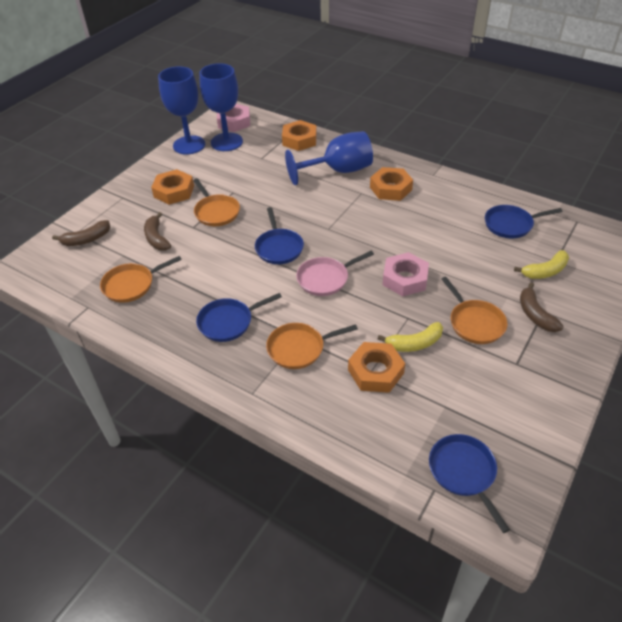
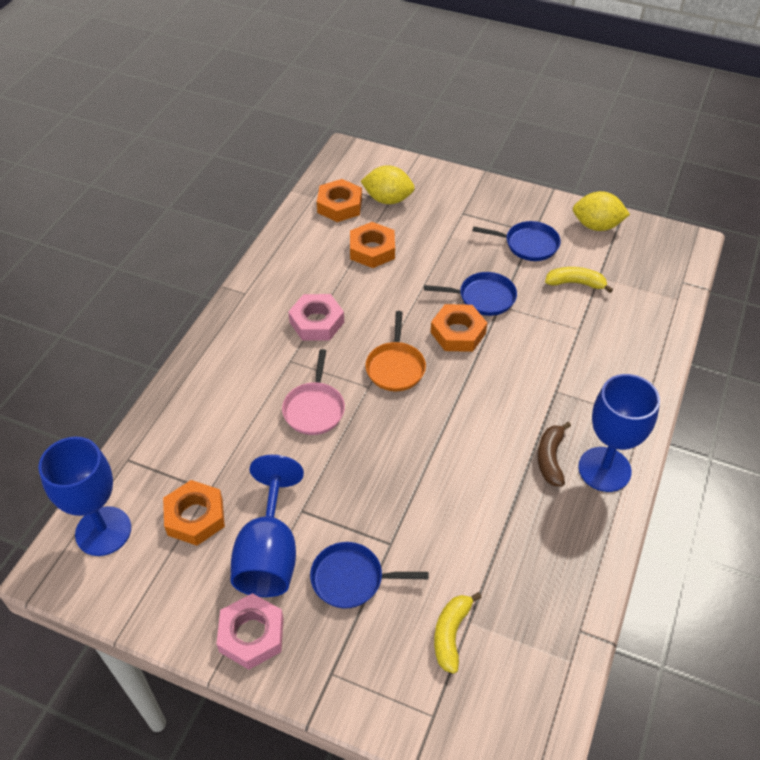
blue pan: [196,293,282,342] [255,207,304,264] [429,434,510,533] [485,205,562,238] = 4 -> [310,542,428,608] [424,272,517,316] [472,221,561,261] = 3
brown banana: [52,220,110,246] [144,212,171,250] [520,283,564,332] = 3 -> [537,422,571,487] = 1
orange pan: [100,256,182,303] [193,179,240,226] [266,323,358,369] [442,277,507,344] = 4 -> [365,311,426,391] = 1
yellow lemon: none = 0 -> [361,165,415,204] [573,191,630,231] = 2

